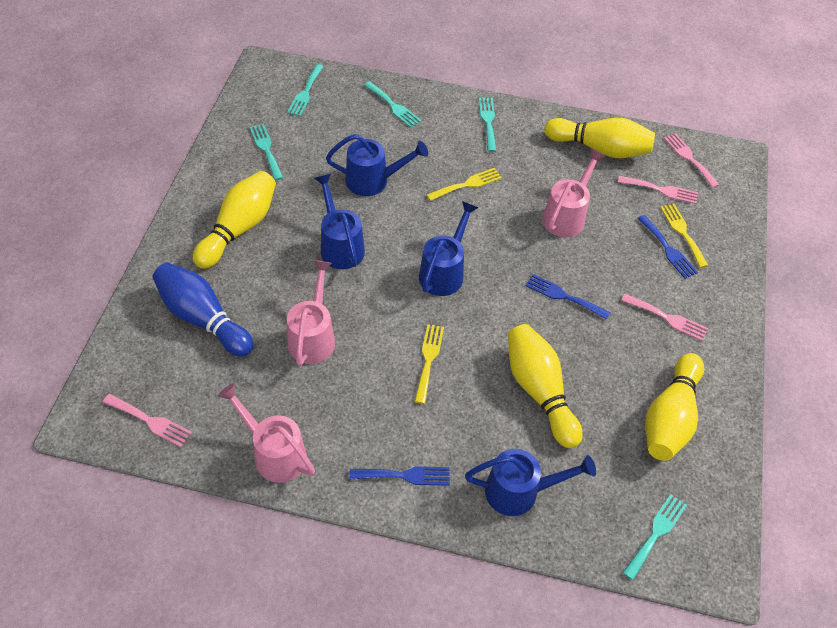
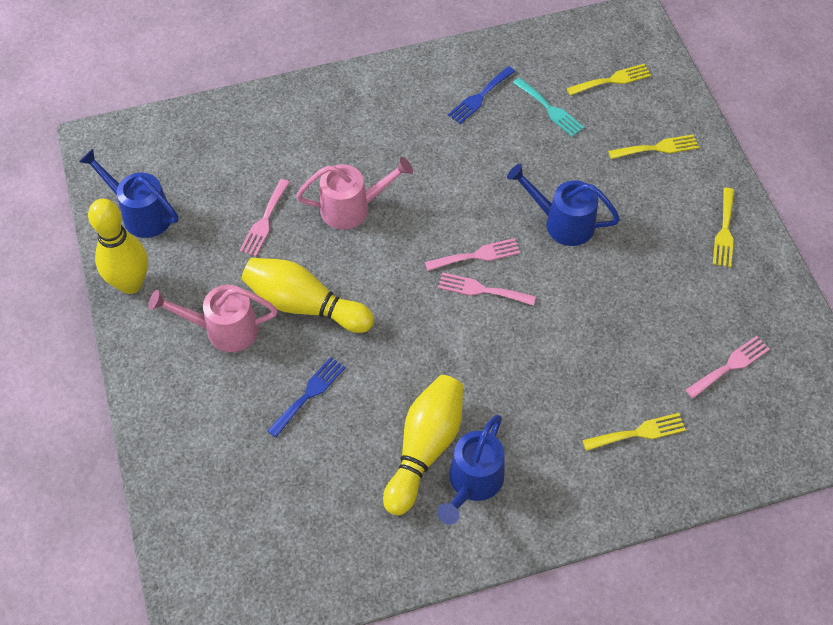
blue bowling pin: [153,263,254,357] = 1 -> none = 0
blue fork: [349,467,450,486] [526,274,611,320] [638,215,698,279] = 3 -> [267,357,345,438] [448,66,515,124] = 2
blue watering can: [314,174,365,269] [326,134,428,196] [419,201,479,296] [465,449,596,516] = 4 -> [79,149,178,238] [437,414,504,525] [507,164,620,246] = 3
pink watering can: [217,383,315,483] [287,260,335,366] [542,149,606,237] = 3 -> [148,285,278,352] [296,157,413,230] = 2
turquoise fork: [250,124,283,180] [287,64,324,116] [364,81,421,128] [479,98,496,152] [623,494,687,580] = 5 -> [513,78,584,137] = 1
yellow bowling pin: [193,171,276,269] [508,324,583,448] [544,118,655,158] [645,353,704,461] = 4 -> [88,199,148,294] [242,258,374,333] [383,375,463,515] = 3
yellow fork: [414,324,444,404] [427,168,502,201] [660,204,709,268] = 3 -> [567,64,651,96] [582,413,686,451] [608,134,699,159] [713,188,734,267] = 4

